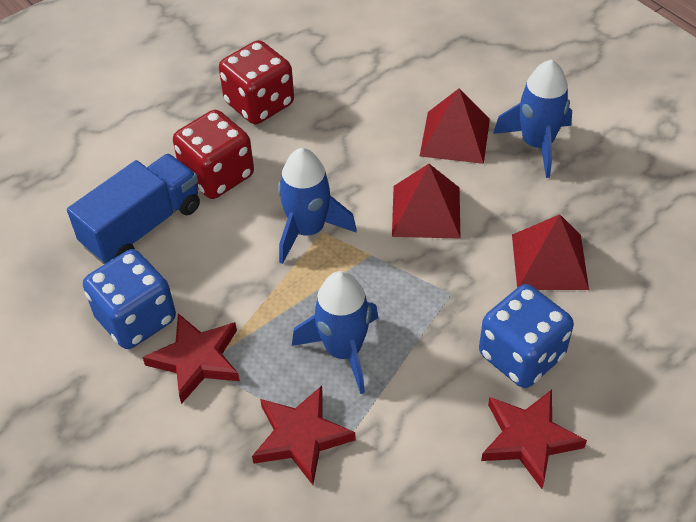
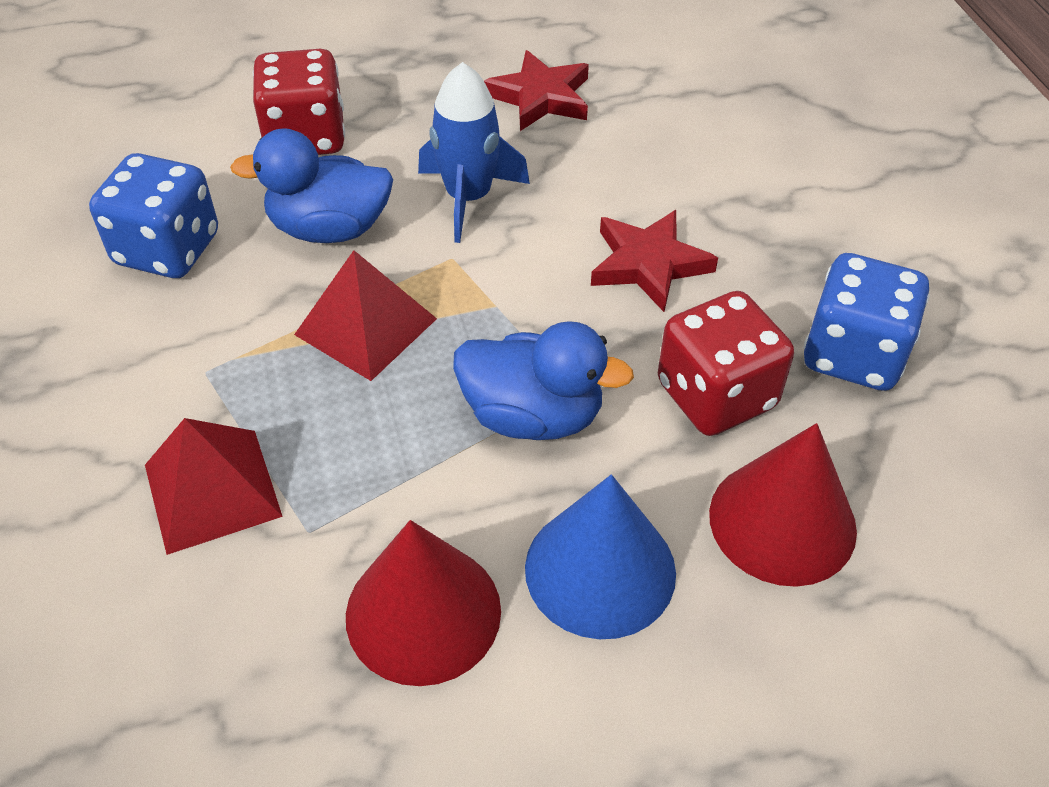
blue cone: none = 0 -> [525,474,676,639] = 1
blue duck: none = 0 -> [230,128,393,243] [453,321,634,440] = 2
blue rocket: [278,148,357,264] [292,271,378,394] [493,59,572,178] = 3 -> [418,62,530,243] = 1
blue truck: [67,154,200,264] = 1 -> none = 0
red cone: none = 0 -> [346,520,501,686] [709,423,857,587] = 2
red pyramid: [392,164,461,239] [420,88,490,164] [512,214,589,290] = 3 -> [145,418,283,555] [294,250,437,381] = 2
red star: [142,314,240,404] [252,386,356,485] [481,390,587,489] = 3 -> [484,50,589,131] [591,210,718,312] = 2

